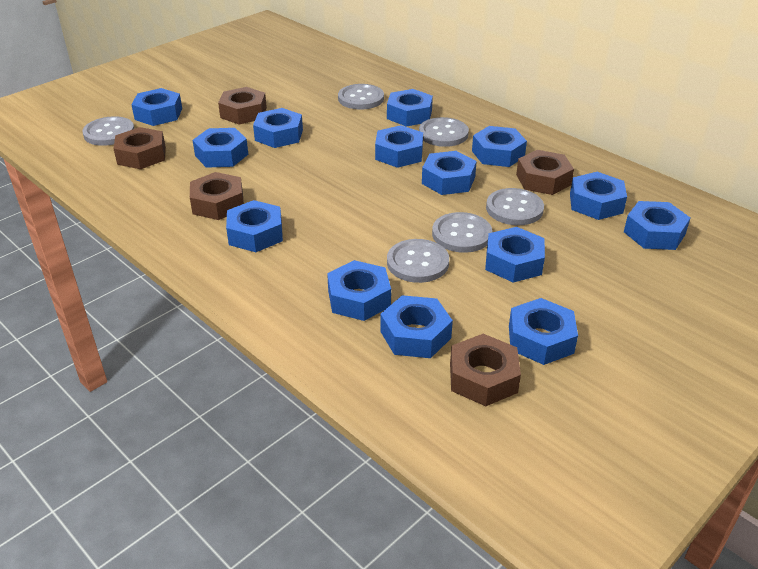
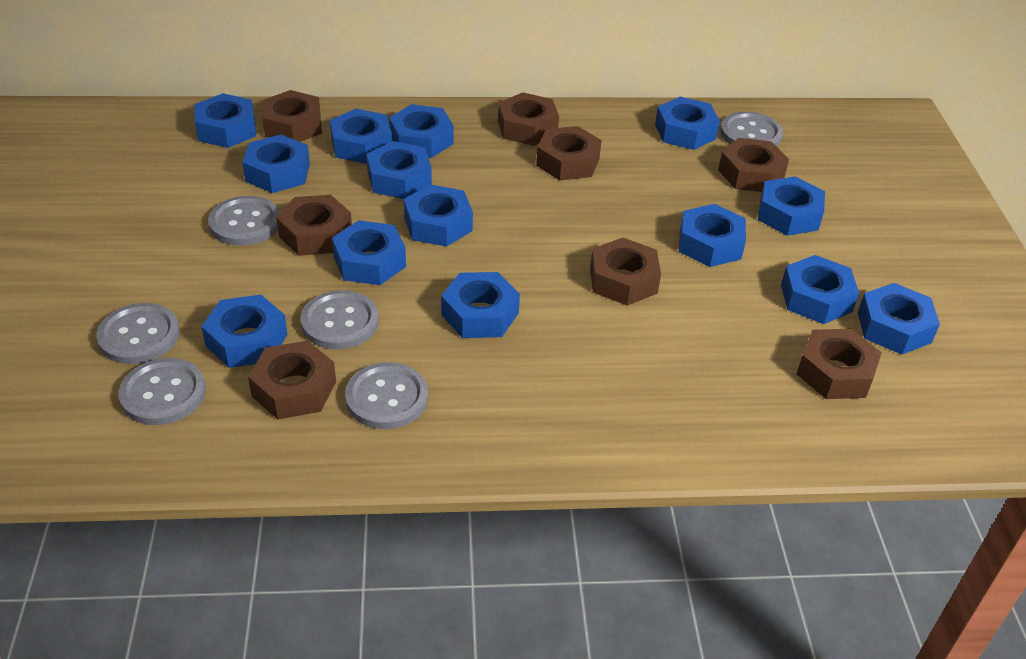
brown nut: [113,127,166,169] [190,172,244,220] [218,87,267,124] [450,334,521,406] [516,150,574,195] = 5 -> [248,341,336,419] [262,90,322,142] [277,195,352,256] [498,92,559,146] [536,126,602,180] [590,238,661,306] [718,138,789,192] [797,329,882,399] = 8

